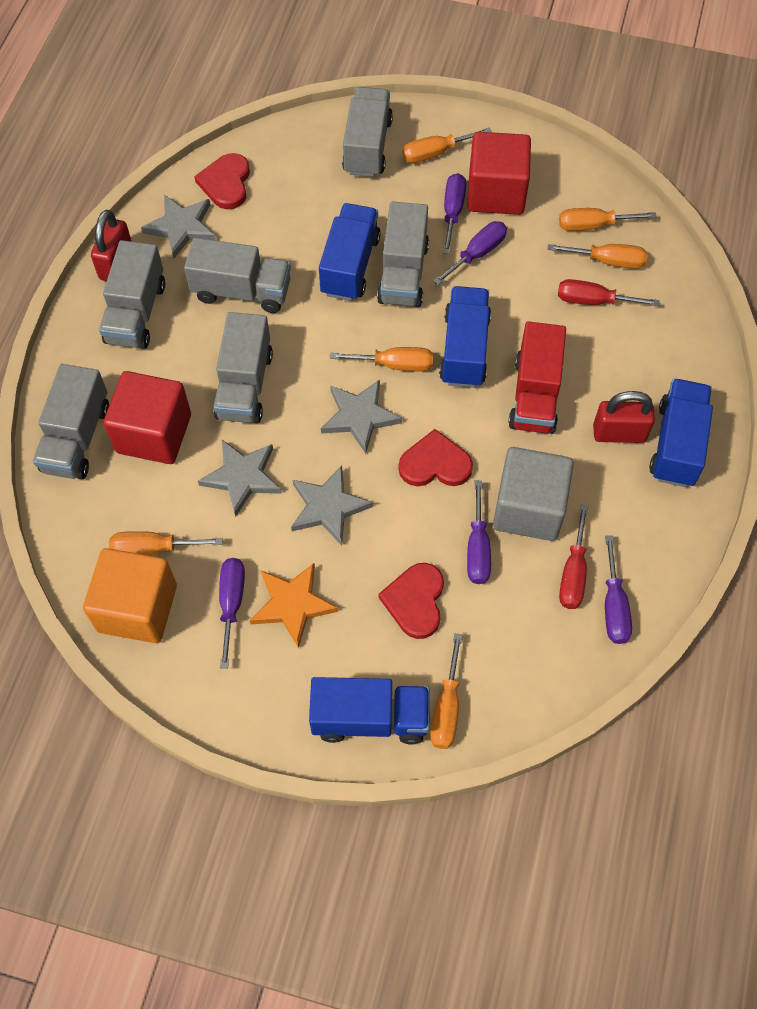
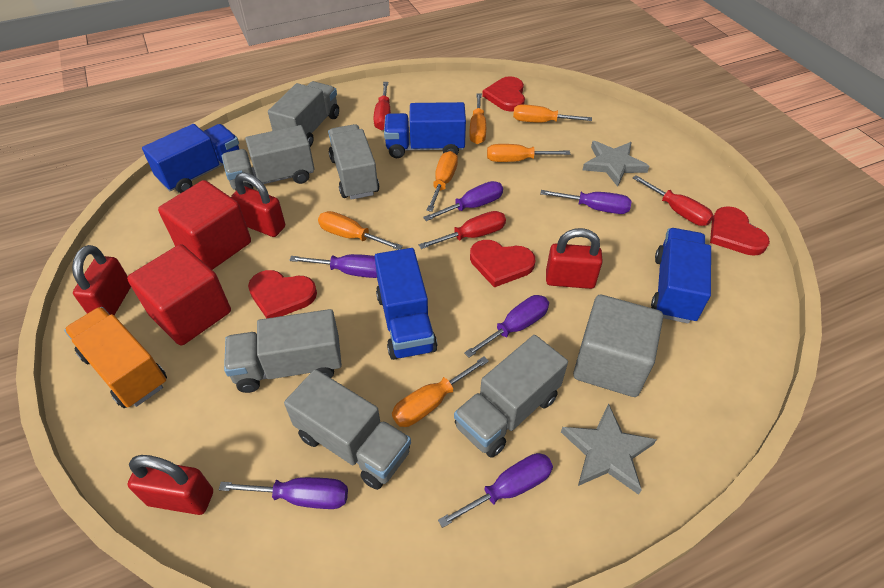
grey star: [141,195,216,258] [198,440,282,517] [291,466,373,546] [321,379,402,454] = 4 -> [561,404,657,495] [583,141,649,187] = 2
orange cube: [83,548,177,643] = 1 -> none = 0
orange star: [250,563,338,648] = 1 -> none = 0
orange truck: none = 0 -> [64,307,167,408] = 1
purple screwdriver: [219,558,245,669] [433,221,507,285] [443,173,466,254] [467,480,491,584] [605,535,632,644] = 5 -> [219,477,348,509] [289,254,377,278] [423,181,503,221] [438,453,553,528] [464,295,549,358] [540,190,632,214] = 6
red heart: [194,153,250,209] [378,563,444,639] [398,429,473,486] = 3 -> [248,270,317,318] [470,240,535,287] [482,76,525,112] [710,206,770,256] = 4
red padlock: [91,210,132,281] [593,391,655,443] = 2 -> [72,245,131,315] [128,455,213,515] [231,173,285,237] [546,228,603,289] = 4
red screwdriver: [558,279,660,306] [559,505,588,609] = 2 -> [374,82,391,130] [419,211,506,249] [633,175,714,226] = 3
red truck: [508,321,566,434] = 1 -> none = 0

